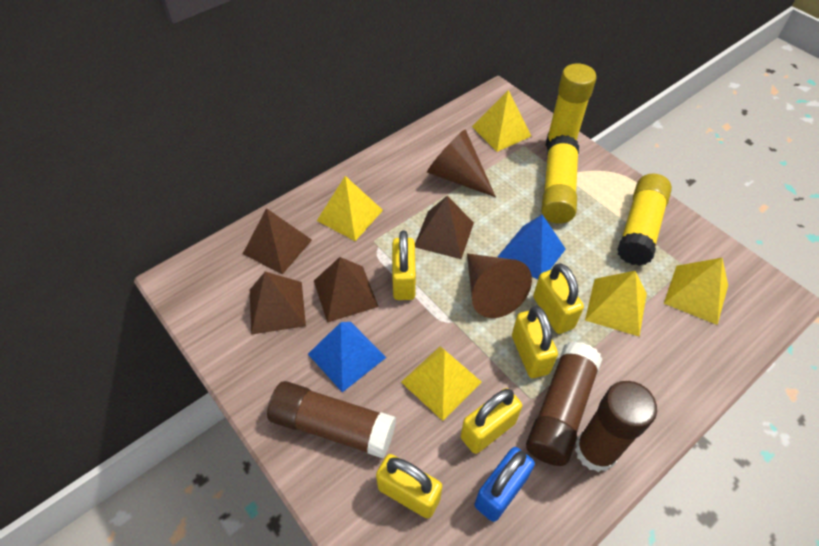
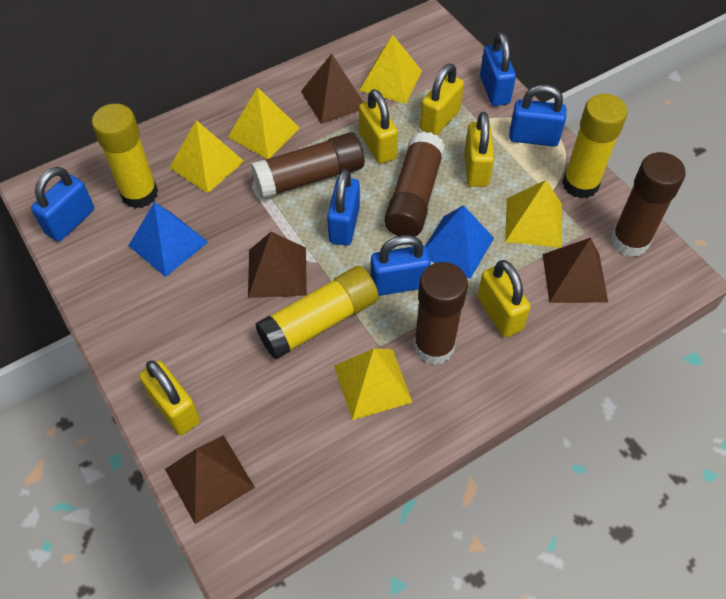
blue padlock: [475,447,535,522] = 1 -> [31,167,94,242] [327,169,360,246] [371,235,431,296] [480,32,516,106] [509,85,566,146] = 5
brown cone: [427,129,496,197] [467,253,532,318] = 2 -> none = 0
brown glue stick: [267,381,396,458] [526,341,603,466] [575,381,657,472] = 3 -> [251,132,364,199] [384,132,445,236] [414,262,468,365] [611,152,686,257] = 4

